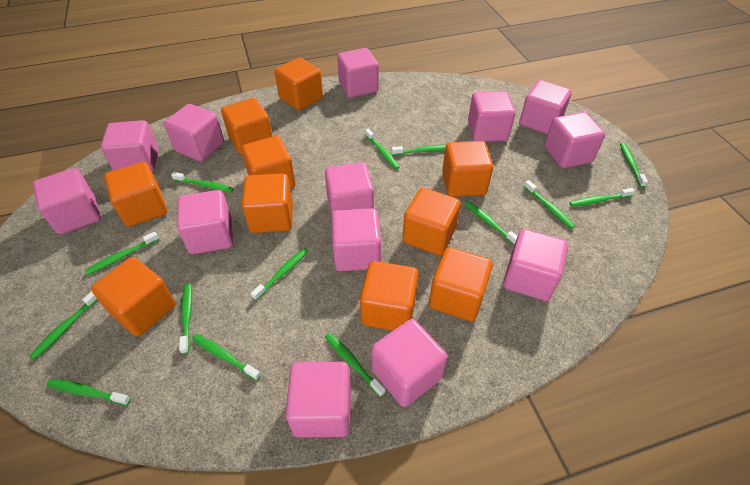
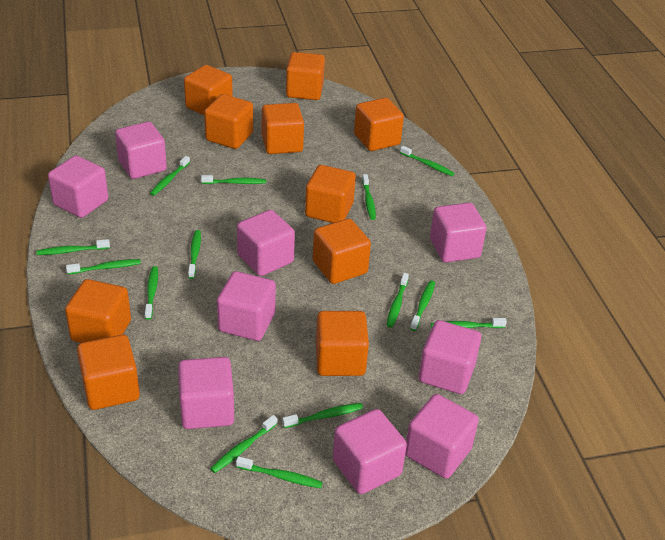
pink cube: [32,168,101,235] [101,120,159,172] [164,104,224,162] [177,190,233,254] [286,362,351,438] [325,162,374,216] [331,208,381,271] [337,48,379,98] [371,319,447,407] [468,91,516,142] [503,229,568,301] [519,80,572,135] [544,112,605,168] = 13 -> [48,156,108,218] [115,122,167,179] [178,357,234,429] [217,271,276,341] [237,210,295,276] [333,409,407,494] [405,394,479,479] [419,320,481,394] [430,203,487,263] = 9

